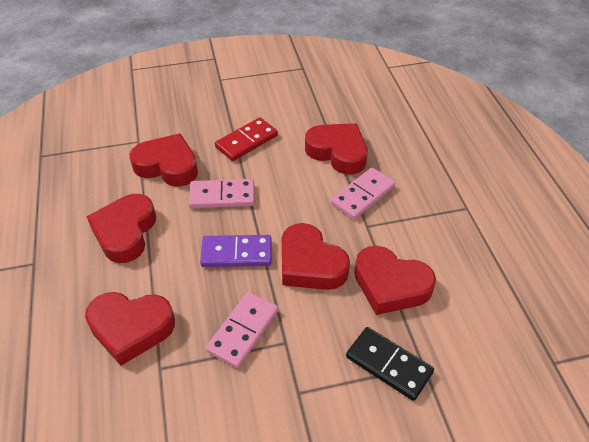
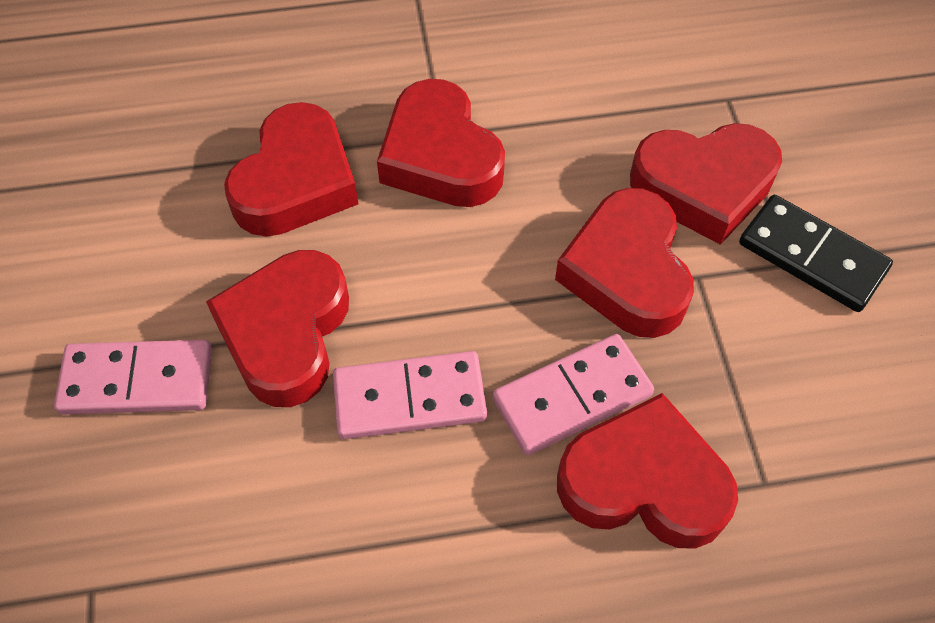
purple domino: [200,235,272,267] = 1 -> none = 0
red domino: [215,117,278,161] = 1 -> none = 0

